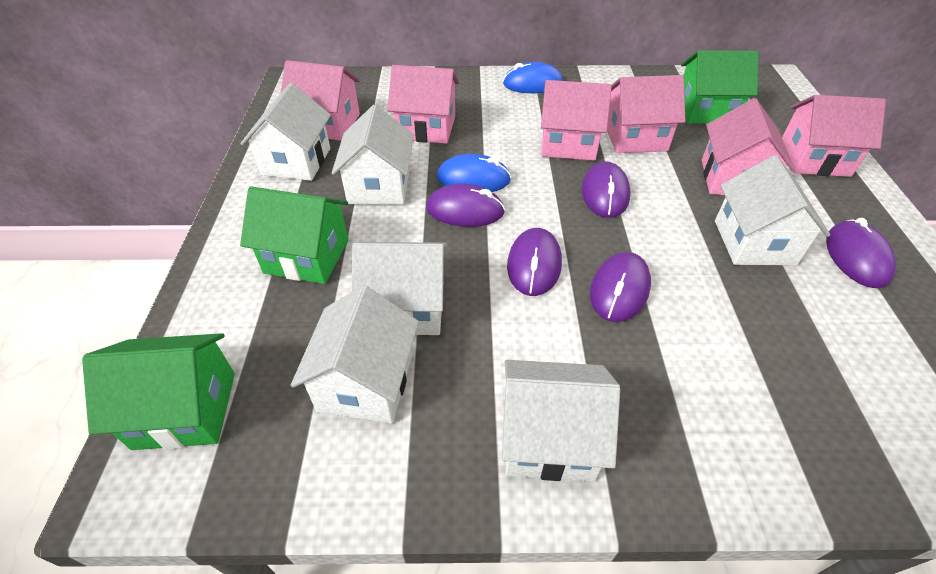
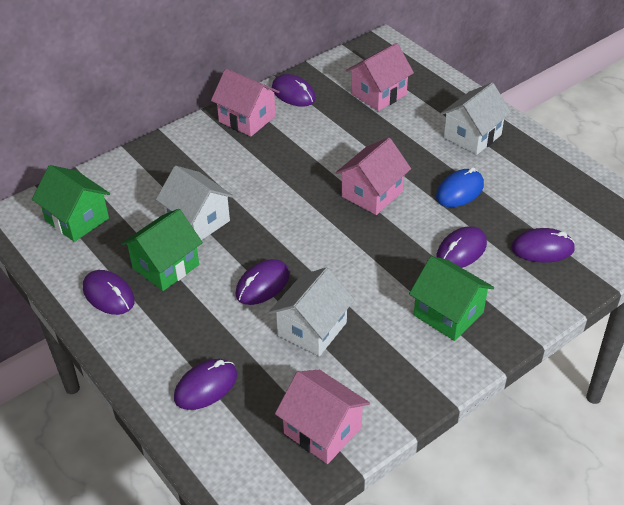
blue mouse: [437,154,511,192] [503,62,563,93] = 2 -> [436,167,484,207] = 1
pink house: [280,60,360,141] [387,65,459,144] [541,80,612,161] [607,75,686,153] [702,98,795,195] [782,95,886,177] = 6 -> [211,69,280,137] [275,370,370,464] [336,138,411,215] [346,43,414,111] = 4
purple mouse: [426,184,505,227] [507,228,562,296] [581,161,630,218] [590,252,651,322] [826,218,896,288] = 5 -> [83,270,135,315] [174,359,237,410] [235,259,290,305] [272,74,316,107] [436,226,487,268] [511,228,575,263] = 6
white house: [240,83,331,181] [291,285,419,424] [332,105,414,205] [352,242,447,335] [502,360,620,481] [715,155,830,265] = 6 -> [156,166,234,240] [269,267,355,356] [440,83,511,155] = 3

